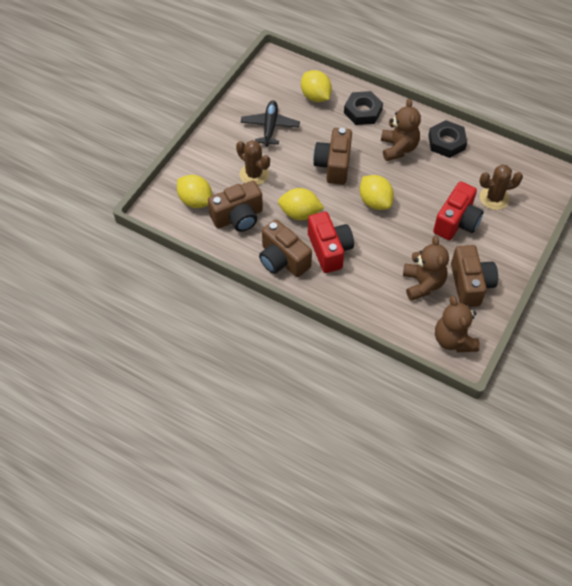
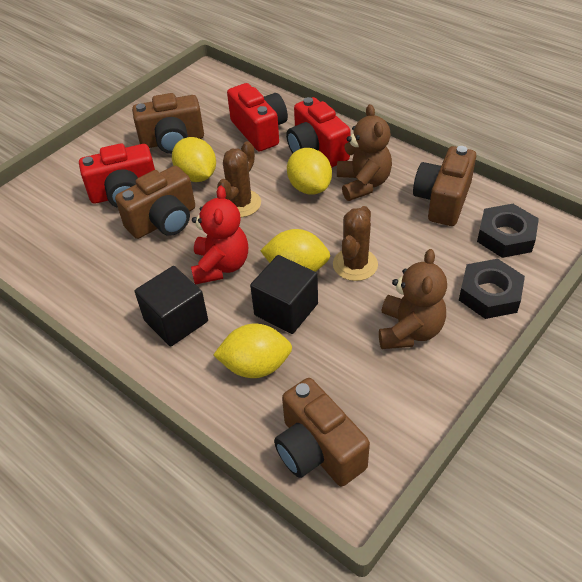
black cube: none = 0 -> [135,266,208,347] [250,255,318,334] = 2
black plane: [241,100,300,146] = 1 -> none = 0
brown teddy bear: [381,98,421,161] [403,236,449,301] [435,296,480,352] = 3 -> [337,104,392,201] [379,249,447,349] = 2
red camera: [308,212,354,273] [433,181,484,240] = 2 -> [79,143,155,208] [227,83,288,151] [286,97,351,167] = 3
red teddy bear: none = 0 -> [191,186,248,285] = 1

